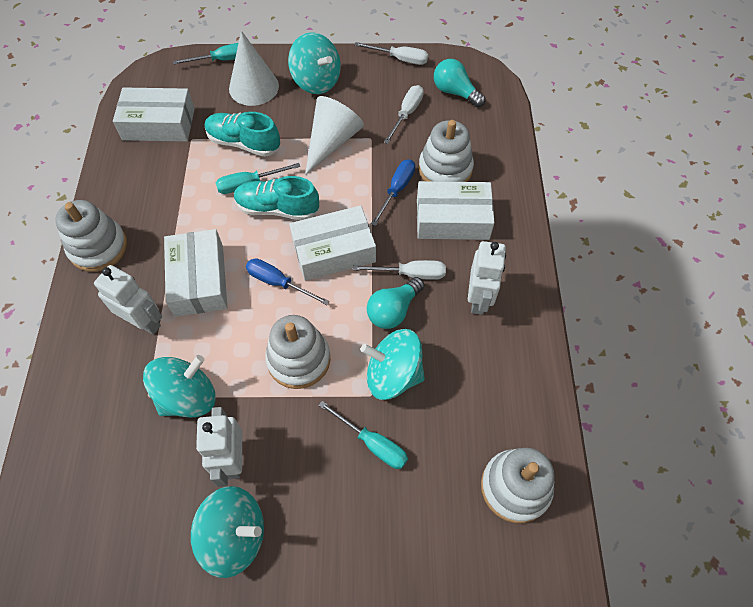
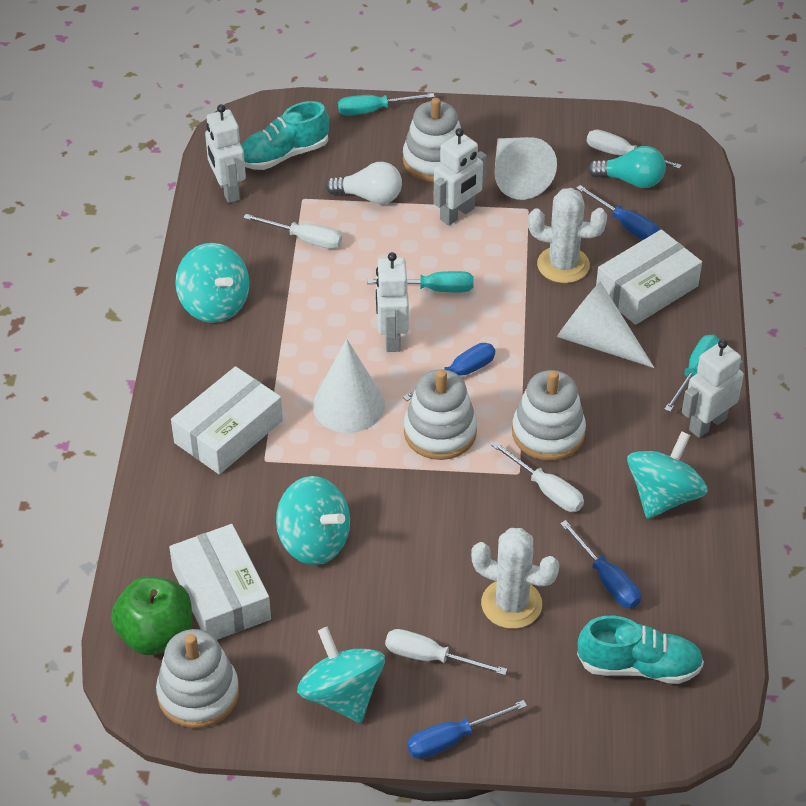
blue screwdriver: [246,258,329,306] [371,159,415,226] = 2 -> [403,343,495,401] [407,700,527,759] [560,520,641,608] [576,185,659,240] = 4
green apple: none = 0 -> [111,576,192,655] = 1
turquoise light bulb: [367,277,424,329] [434,59,486,108] = 2 -> [588,146,666,188] = 1
white box: [113,87,195,142] [164,229,228,317] [289,205,376,281] [417,181,495,240] = 4 -> [169,524,271,640] [171,366,283,474] [596,229,702,325] = 3
white cactus: none = 0 -> [471,528,559,629] [528,188,607,283] = 2
white cone: [229,31,279,106] [305,96,364,175] = 2 -> [313,339,385,433] [494,137,557,200] [557,281,654,368] = 3
white light bulb: none = 0 -> [326,162,402,204] = 1
white robot: [94,265,162,335] [196,407,242,487] [468,241,506,315] = 3 -> [205,104,246,203] [376,252,409,352] [433,128,487,226] [682,339,744,438] = 4
white screwdriver: [353,260,446,280] [354,42,428,65] [384,85,424,144] = 3 -> [243,214,342,249] [385,629,507,675] [491,441,584,512] [587,130,682,169] = 4

